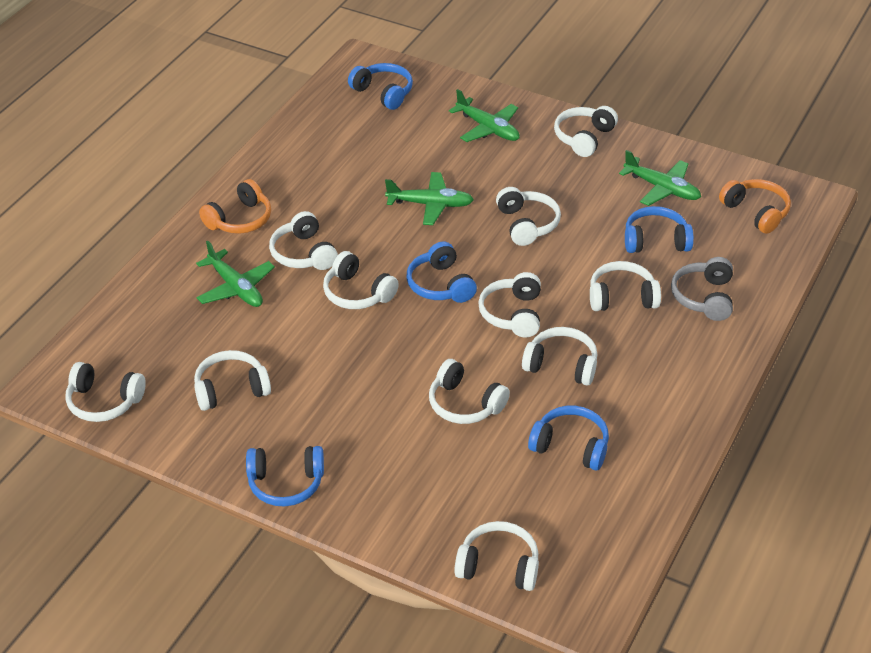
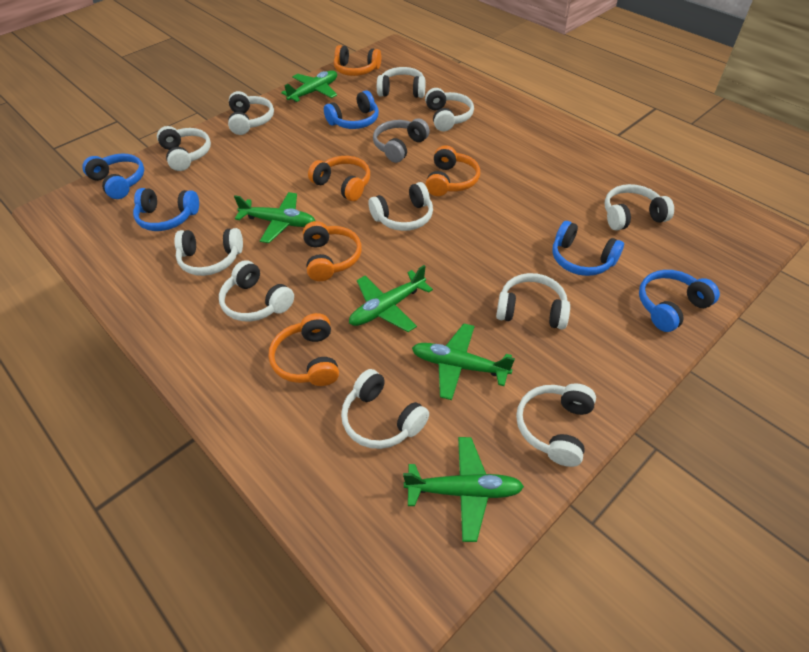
green plane: [196,240,275,307] [385,172,474,225] [449,89,520,142] [619,150,701,206] = 4 -> [234,192,315,243] [281,70,337,102] [349,265,433,332] [403,437,524,542] [412,324,515,400] = 5
orange headphones: [199,179,271,234] [719,179,791,234] = 2 -> [269,313,339,386] [303,221,362,281] [308,156,370,201] [334,45,381,76] [425,145,480,196] = 5

